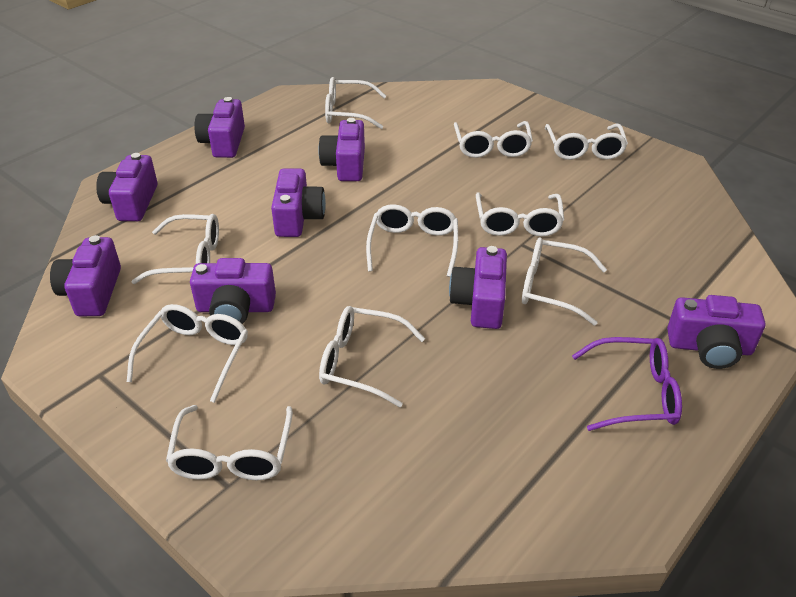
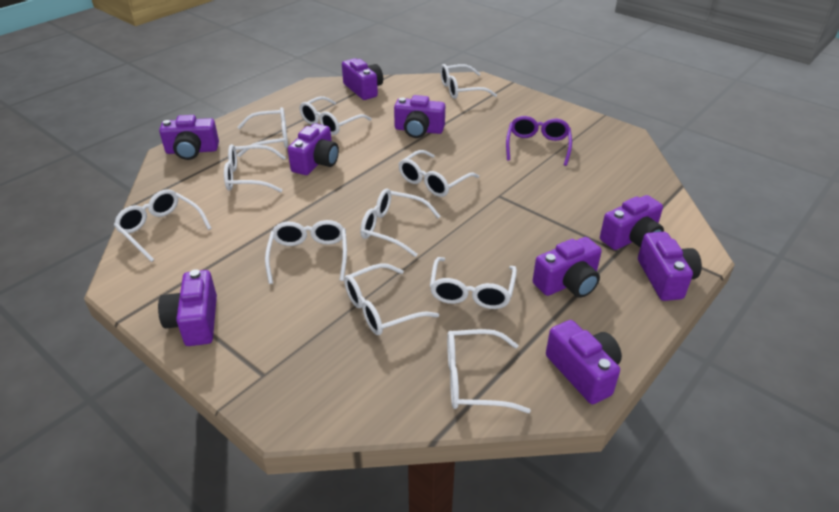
purple camera: [50,235,121,317] [96,153,158,221] [190,258,276,324] [194,97,245,158] [271,169,326,237] [318,118,365,181] [449,246,507,329] [667,295,765,369] = 8 -> [158,269,217,346] [159,115,219,160] [288,123,339,175] [342,58,383,100] [394,95,445,138] [533,237,602,298] [546,320,622,404] [600,195,664,250] [638,232,702,301] = 9
white glasses: [127,304,248,403] [131,214,219,284] [166,405,293,480] [319,306,425,407] [325,77,386,129] [366,204,458,277] [454,121,533,158] [476,192,564,237] [522,238,607,326] [545,124,628,160] = 10 -> [114,189,212,262] [224,144,286,192] [237,107,288,157] [265,220,347,284] [299,96,372,135] [344,263,439,335] [360,188,440,257] [398,150,479,197] [430,257,517,309] [440,64,497,99] [447,329,531,413] = 11

